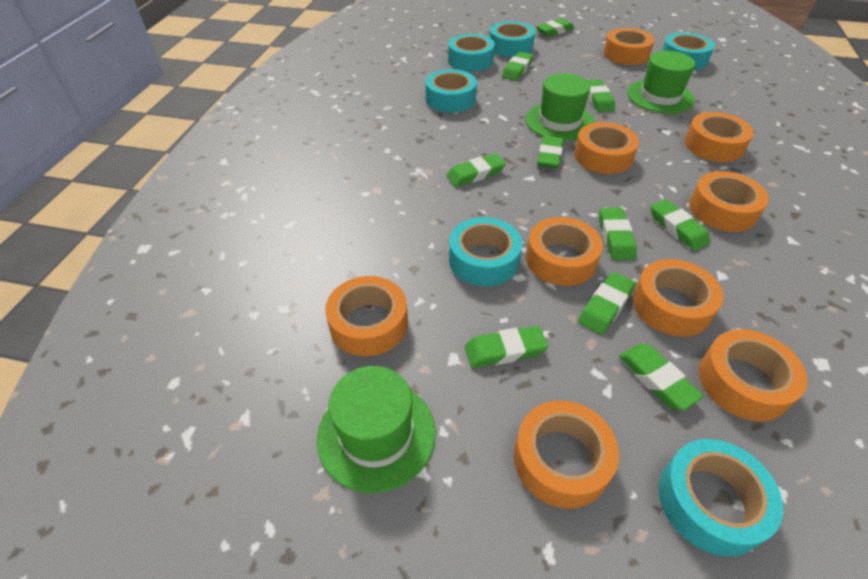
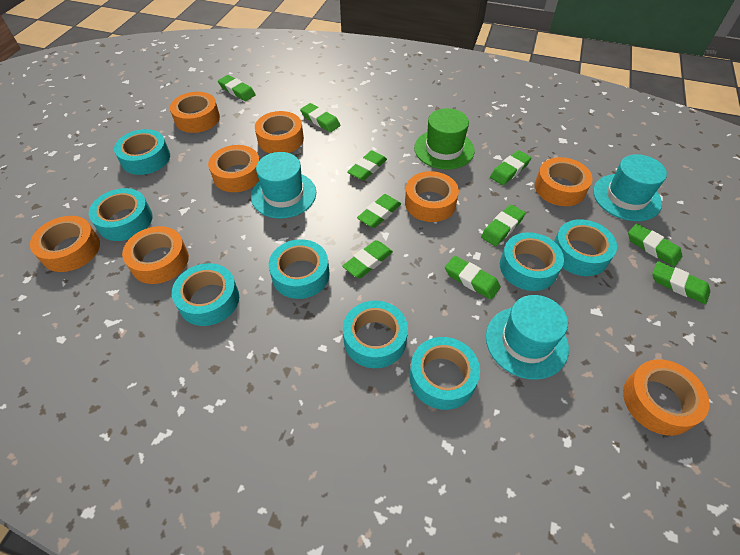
green hat: [317,366,436,493] [525,74,595,141] [627,51,695,114] = 3 -> [414,108,475,169] = 1
orange tape: [325,276,408,357] [514,400,619,509] [526,217,603,286] [574,122,639,174] [603,28,655,65] [633,259,723,337] [685,112,754,162] [689,171,769,232] [699,329,808,422] = 9 -> [30,216,100,272] [122,226,189,284] [170,92,220,133] [208,145,260,192] [255,111,304,153] [405,171,459,222] [535,157,593,206] [623,359,710,436] = 8
turquoise hat: none = 0 -> [251,152,316,218] [486,295,569,380] [593,154,667,221] = 3
turquoise tape: [425,69,477,113] [448,34,495,72] [449,217,522,286] [490,21,535,57] [658,439,783,556] [662,32,715,70] = 6 -> [89,188,153,241] [114,129,170,175] [172,263,239,326] [269,239,330,299] [343,301,408,368] [409,337,480,410] [500,232,564,291] [554,219,617,276] = 8

